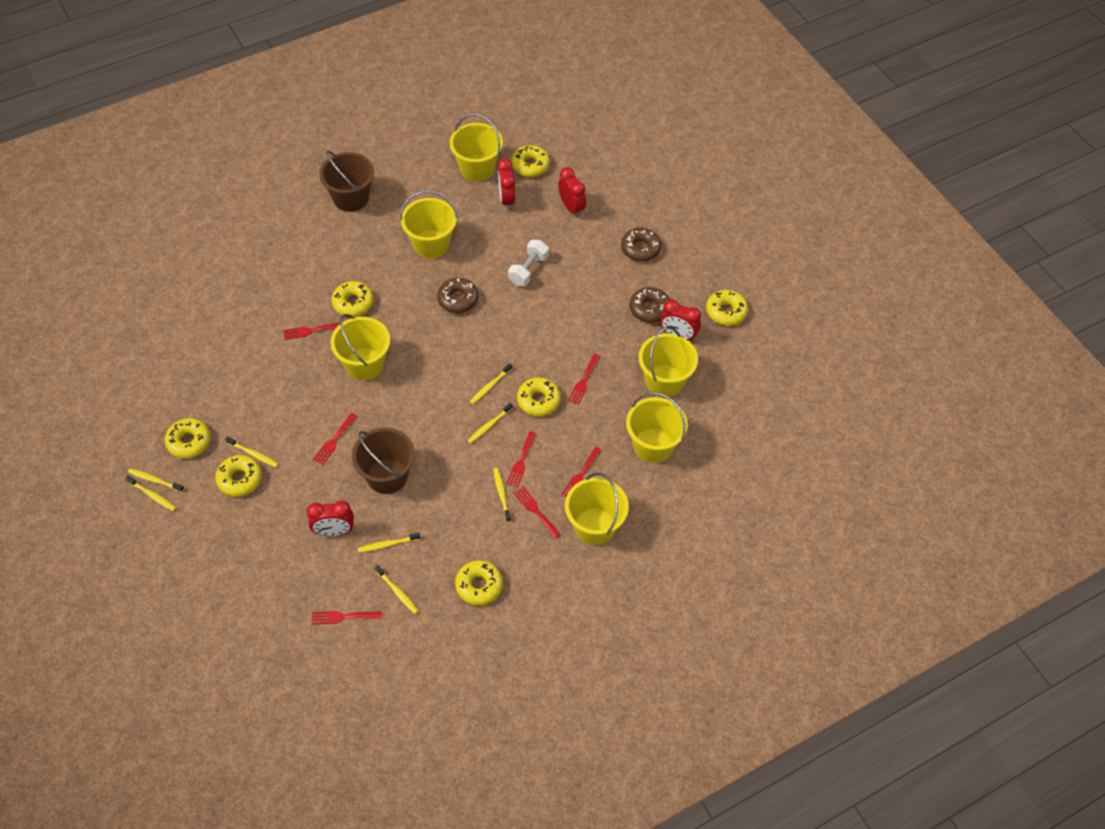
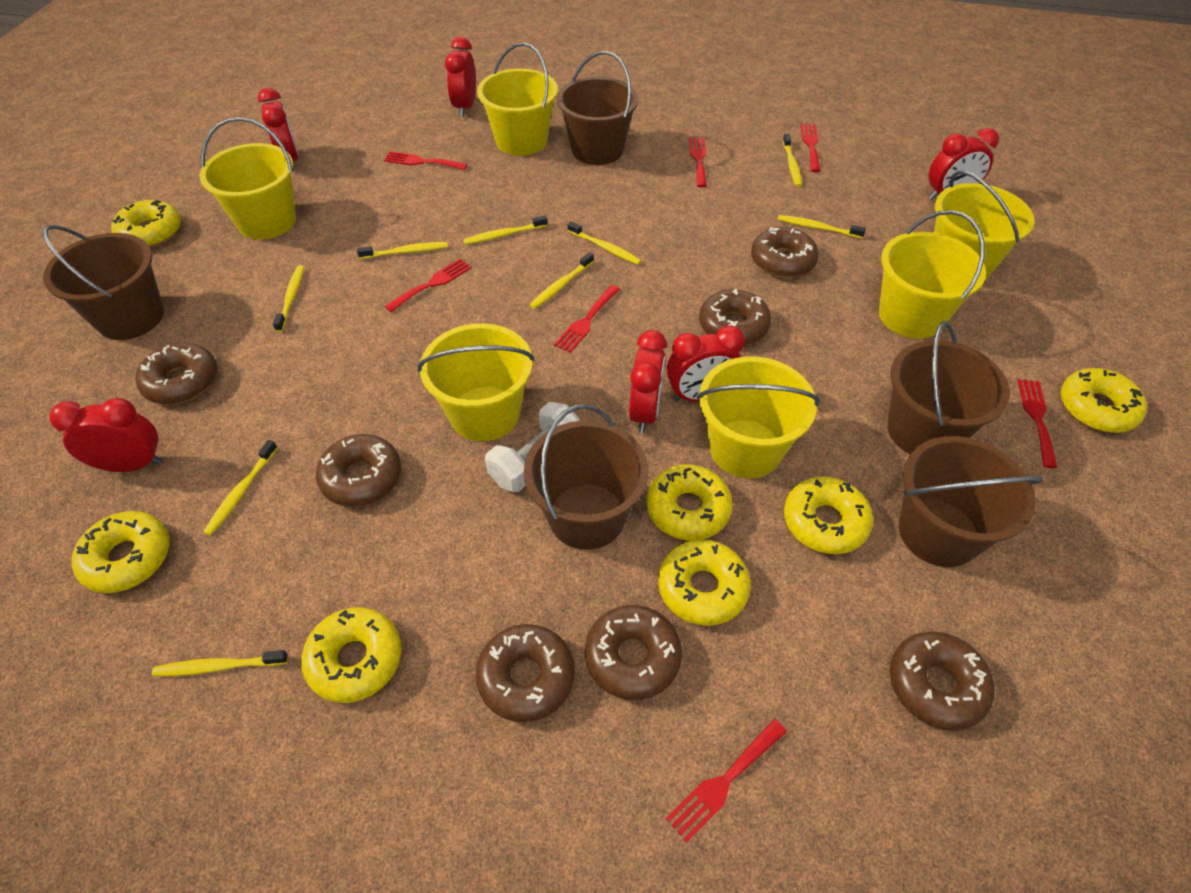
brown bucket: [319,151,374,212] [352,428,415,494] = 2 -> [42,225,164,340] [524,404,649,550] [557,51,639,165] [887,321,1010,454] [899,436,1043,567] = 5
brown donut: [437,278,479,313] [621,228,661,262] [630,287,670,323] = 3 -> [136,343,217,404] [316,434,401,507] [476,624,575,722] [585,605,682,700] [699,289,771,345] [751,227,819,278] [890,632,995,731] = 7
red clock: [307,501,354,536] [498,158,515,210] [558,167,586,217] [660,300,701,341] = 4 -> [50,398,163,472] [258,88,299,171] [445,37,476,117] [629,330,667,433] [666,325,745,402] [928,128,999,200] = 6
yellow toothbrush: [126,475,176,511] [128,469,184,492] [225,436,278,467] [358,533,421,552] [374,565,418,614] [467,403,513,443] [470,363,512,404] [493,468,511,522] = 8 -> [152,650,288,676] [204,440,278,535] [273,265,304,332] [357,242,448,259] [463,216,548,245] [530,252,594,309] [568,221,641,265] [778,215,866,238] [782,134,802,187] = 9

